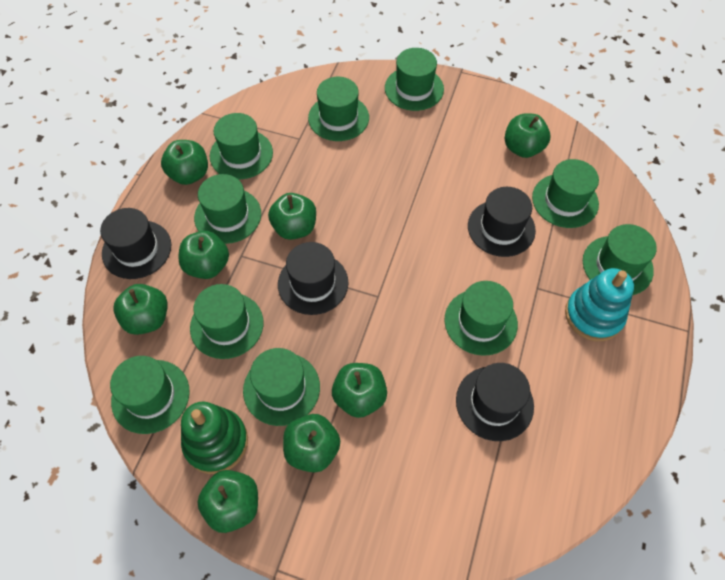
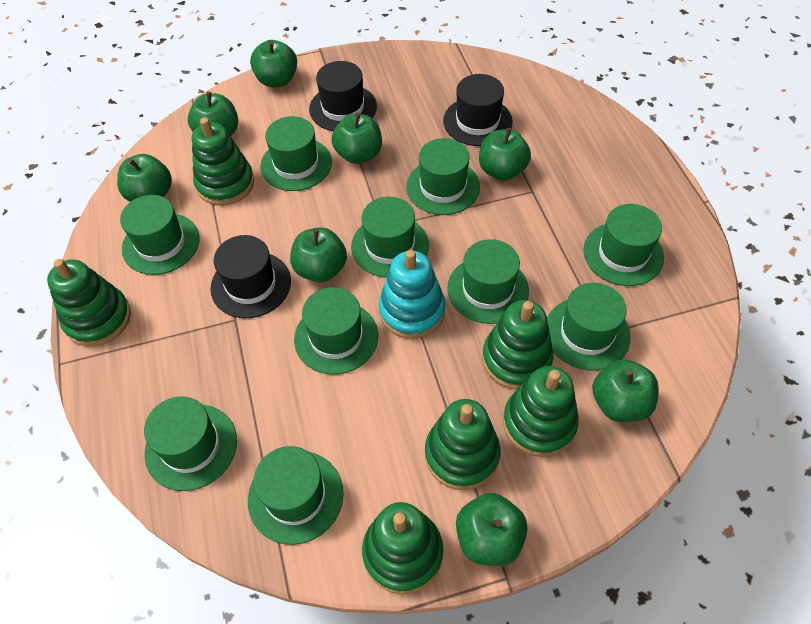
black hat: [100,208,171,279] [278,242,349,315] [456,363,534,441] [468,187,536,257] = 4 -> [210,235,291,318] [309,61,377,131] [443,74,513,146] = 3
green stacking toy: [181,402,248,474] = 1 -> [47,259,131,347] [192,117,254,206] [362,502,443,594] [425,399,501,490] [482,300,553,389] [503,366,579,457] = 6

